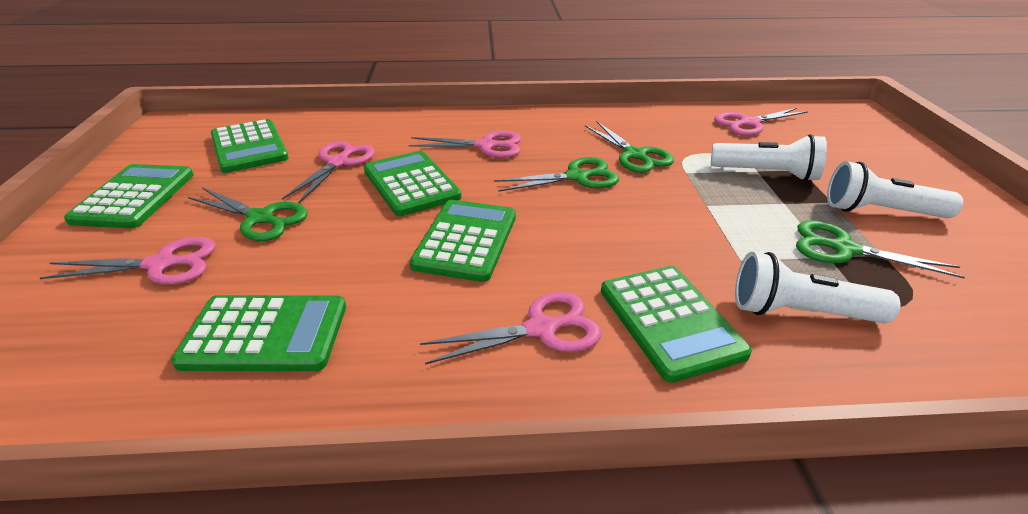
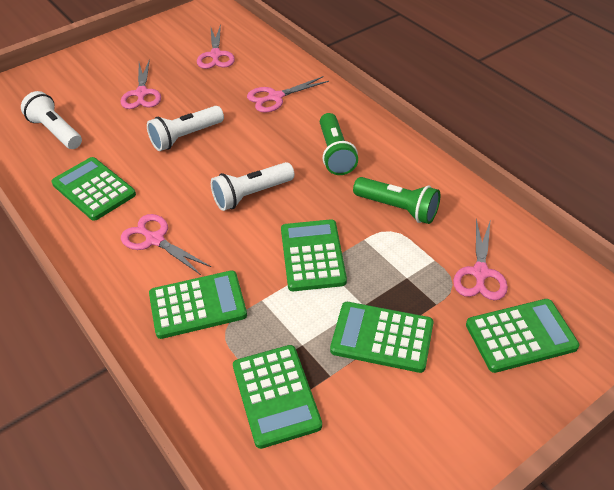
green flashlight: none = 0 -> [320,113,358,175] [353,177,440,224] = 2
green scissors: [188,187,308,241] [494,157,619,192] [585,122,674,173] [796,221,965,278] = 4 -> none = 0

